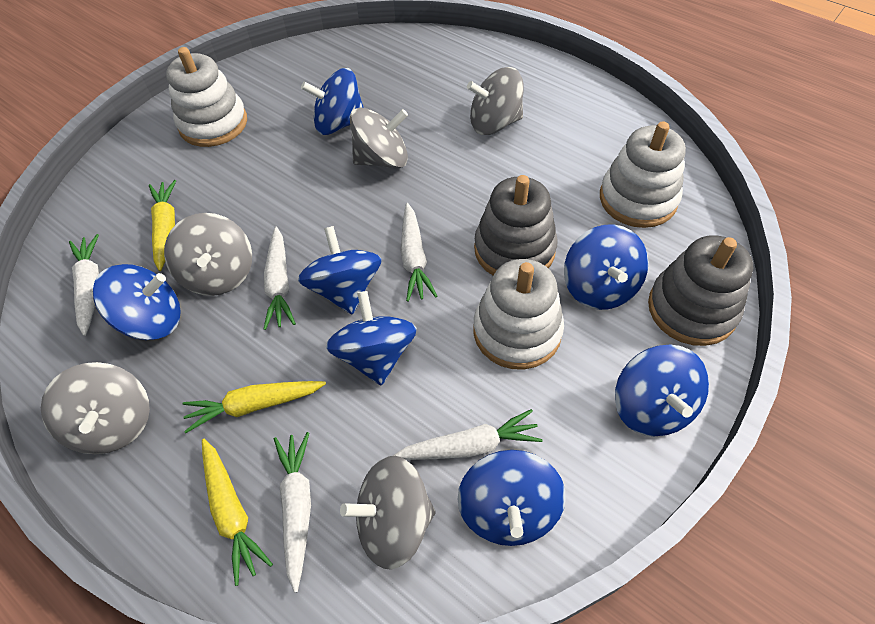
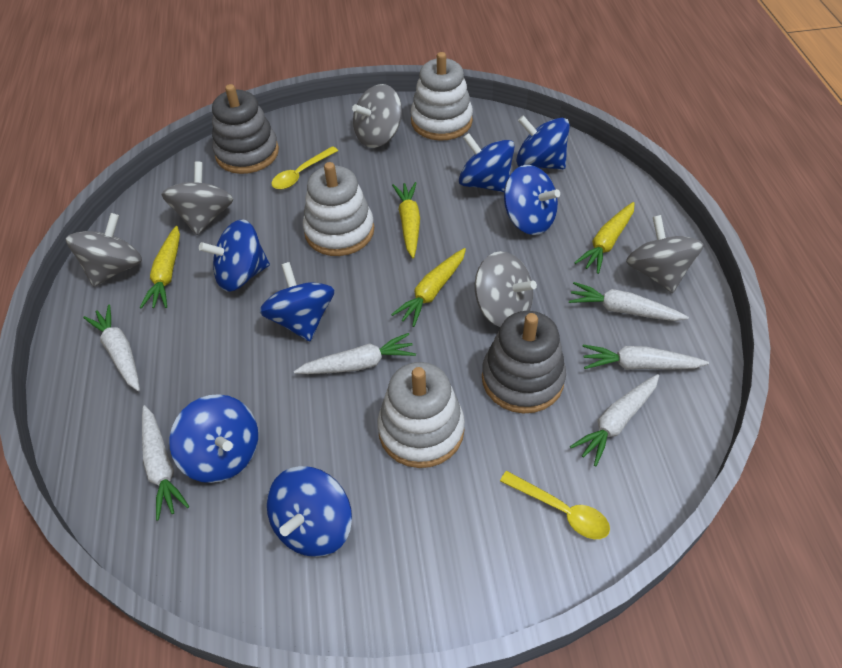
white carrot: [69,234,99,336] [264,227,296,330] [274,432,311,593] [393,409,543,460] [401,203,437,302] = 5 -> [83,305,140,391] [142,405,189,520] [294,333,416,374] [569,282,689,321] [570,374,659,466] [582,345,709,370] = 6
yellow carrot: [149,180,176,271] [182,381,326,434] [202,439,273,586] = 3 -> [140,226,180,309] [391,248,466,327] [392,182,420,258] [574,202,635,274] = 4
yellow spoon: none = 0 -> [271,146,338,189] [500,471,610,539] = 2

